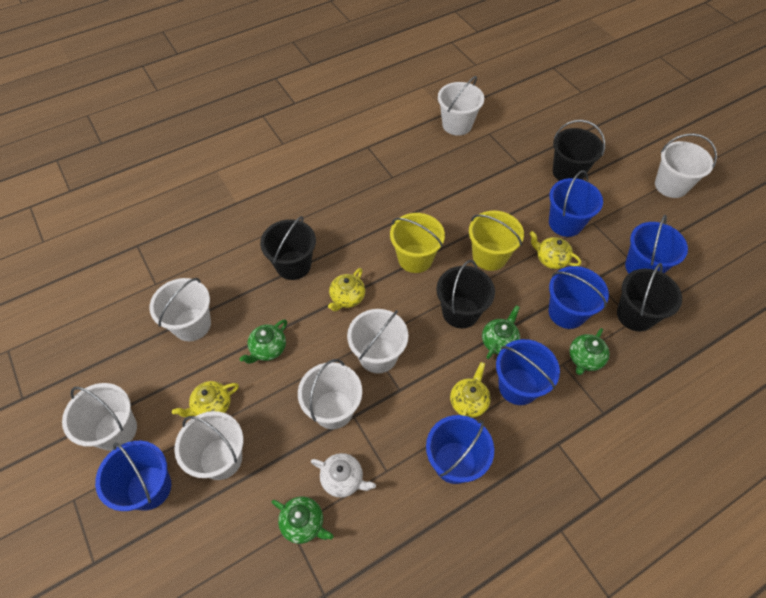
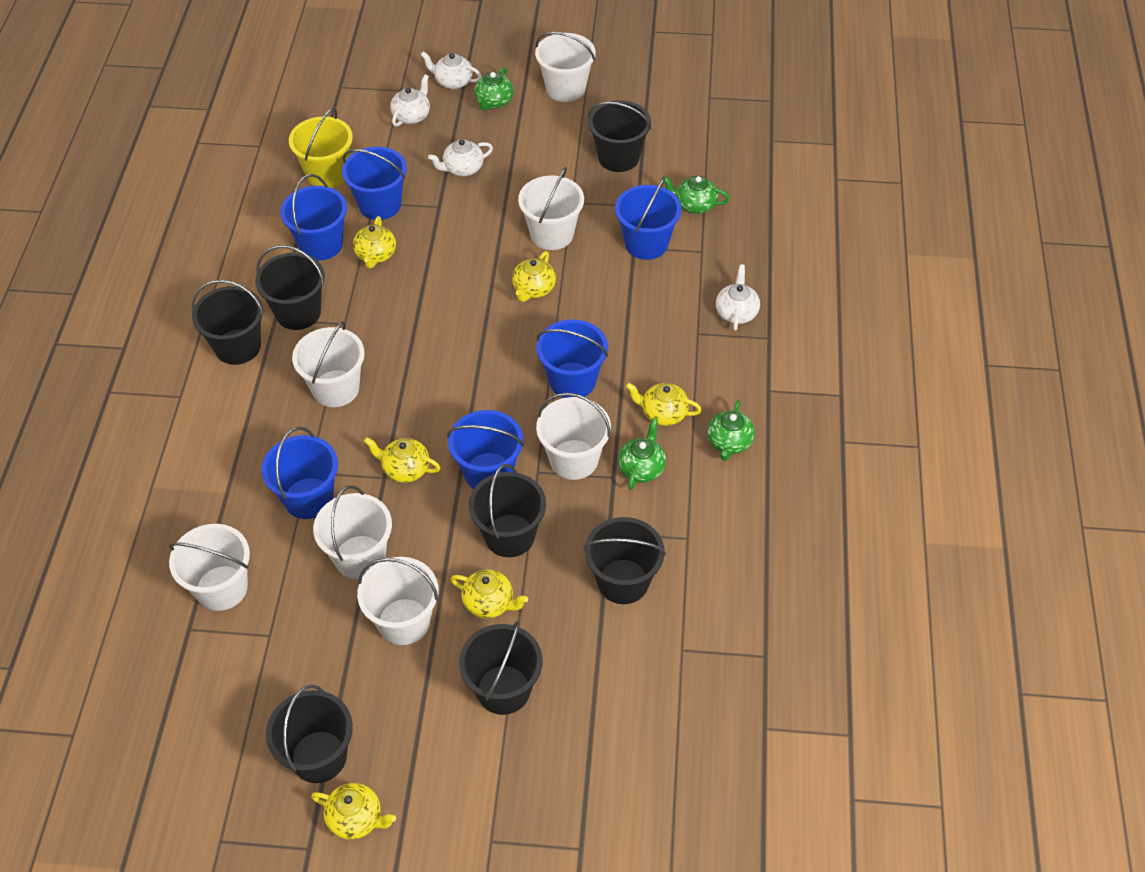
black bucket: [260,216,316,280] [436,260,495,328] [553,120,605,181] [617,263,682,331] = 4 -> [192,280,264,365] [255,245,325,330] [266,685,353,783] [459,621,542,715] [469,464,546,557] [584,517,666,604] [588,100,651,172] = 7
white teapot: [311,453,376,498] = 1 -> [390,74,430,127] [421,52,482,89] [428,139,493,176] [716,264,760,331] = 4
yellow bucket: [390,213,445,273] [469,210,524,271] = 2 -> [289,108,353,188] = 1
yellow teapot: [172,381,239,417] [328,268,365,312] [450,362,491,418] [529,231,581,269] = 4 -> [311,783,396,840] [353,216,396,268] [364,437,440,483] [451,570,528,619] [512,251,556,302] [626,383,702,426] = 6

